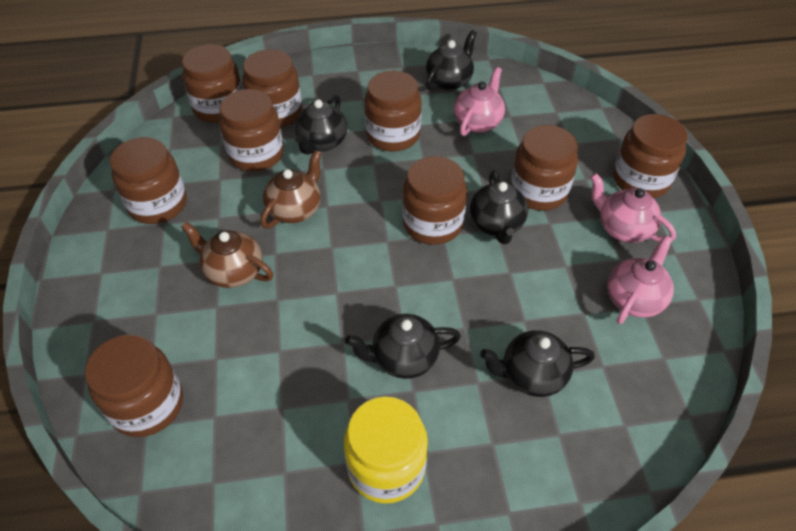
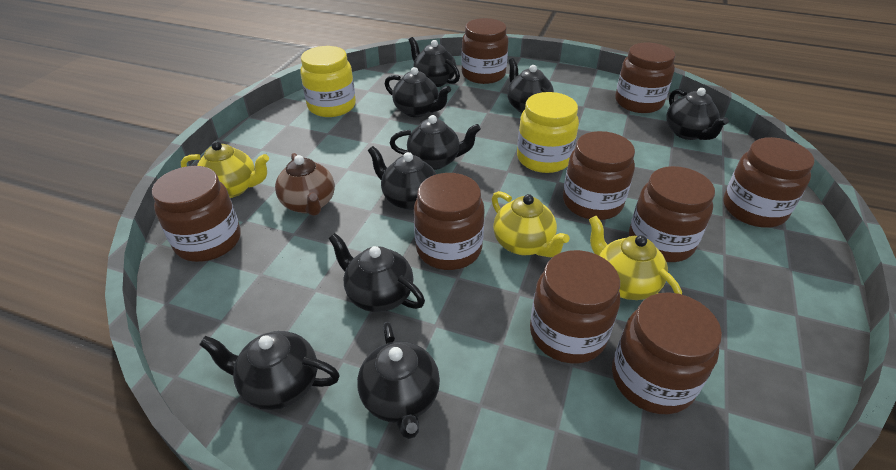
black teapot: [295,95,347,155] [345,314,461,379] [426,30,477,91] [470,170,528,244] [480,330,595,397] = 5 -> [199,331,340,410] [328,233,425,312] [357,322,440,439] [368,146,436,210] [385,67,451,117] [390,115,481,170] [409,37,460,87] [507,58,554,113] [666,88,729,140] = 9
brown teapot: [181,222,273,288] [260,150,321,228] = 2 -> [275,153,335,216] = 1
pink teapot: [454,67,505,136] [590,173,676,243] [607,235,674,324] = 3 -> none = 0
yellow jar: [344,396,428,504] = 1 -> [300,46,356,117] [517,92,579,173] = 2
yellow teapot: none = 0 -> [181,141,269,198] [492,191,570,257] [589,216,682,300] = 3

